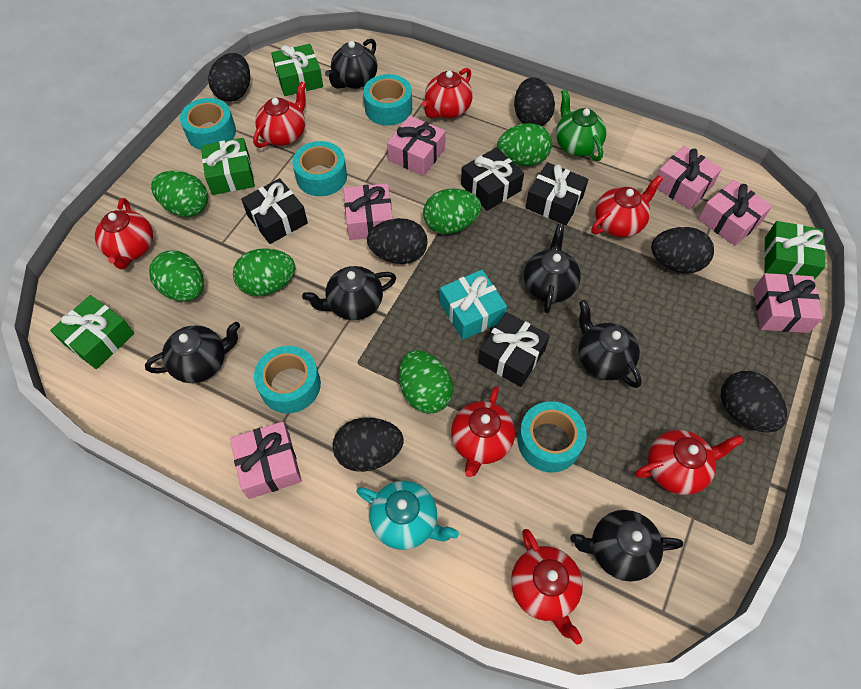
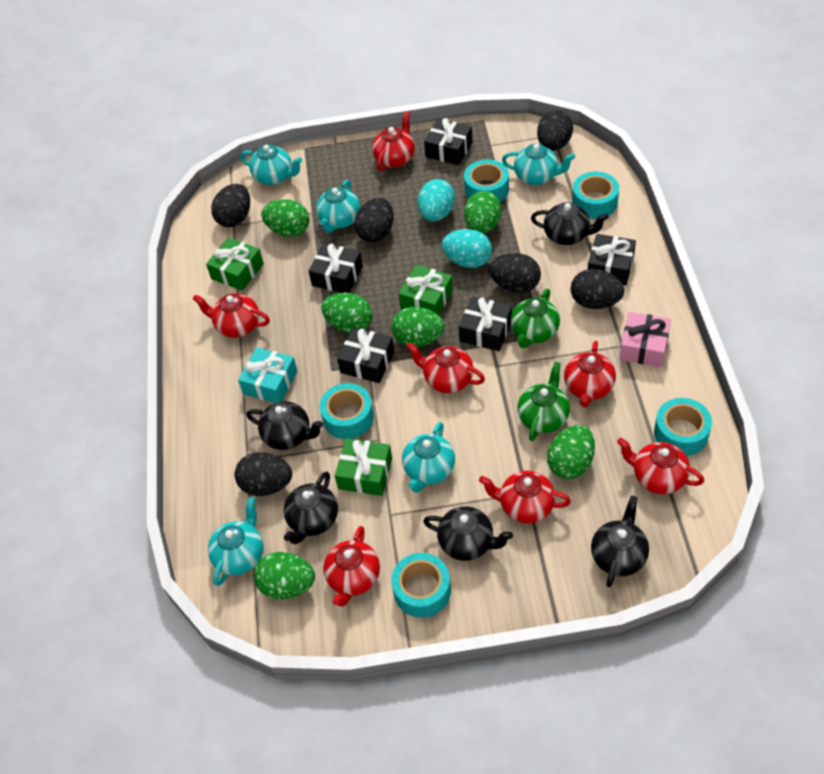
black gift: [241,178,308,244] [461,147,524,211] [478,312,550,387] [525,162,588,225] = 4 -> [309,243,363,293] [337,327,394,383] [424,118,472,165] [459,296,512,351] [588,234,636,286] = 5
black teapot: [145,322,240,383] [302,266,396,320] [325,39,377,89] [524,224,581,313] [570,510,683,582] [578,300,642,388] = 6 -> [246,401,323,450] [284,471,338,544] [423,506,513,561] [531,202,609,245] [591,496,649,587] = 5
green gift: [50,295,134,369] [201,138,255,195] [271,44,323,96] [764,221,825,280] = 4 -> [206,238,264,291] [335,438,392,496] [399,265,453,315] = 3
green teapot: [556,89,606,161] = 1 -> [511,289,560,348] [518,361,570,441] = 2
pink gift: [230,421,302,499] [344,183,393,240] [387,116,446,176] [657,146,722,209] [698,180,772,246] [753,273,823,333] = 6 -> [620,312,671,367] = 1
turquoise egg: none = 0 -> [418,179,455,222] [441,229,492,268] = 2
turquoise teapot: [356,481,459,550] = 1 -> [208,497,264,586] [240,145,302,185] [316,180,360,233] [402,422,455,493] [502,144,575,185] = 5

